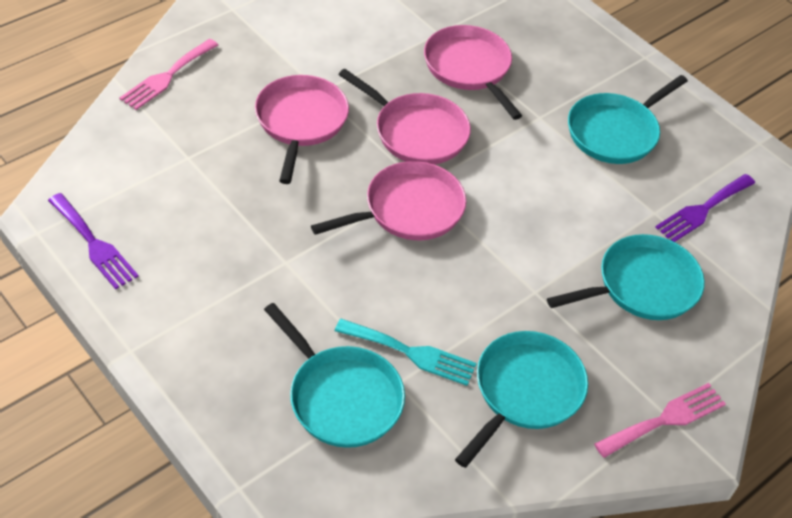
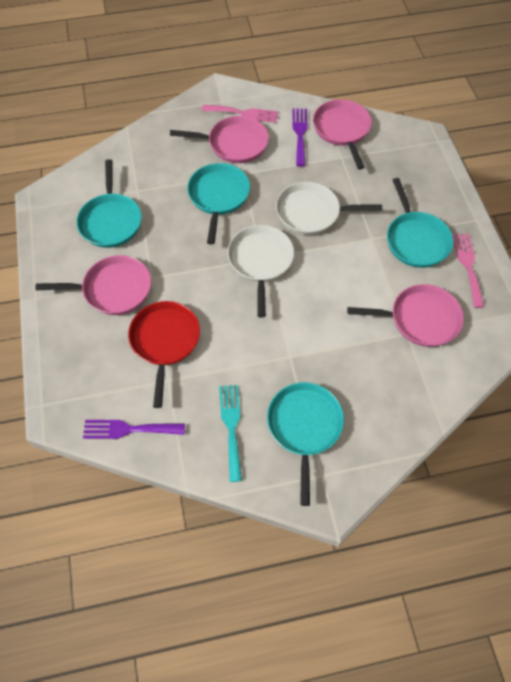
red pan: none = 0 -> [128,301,200,408] = 1
white pan: none = 0 -> [227,225,294,317] [276,182,382,235] = 2

